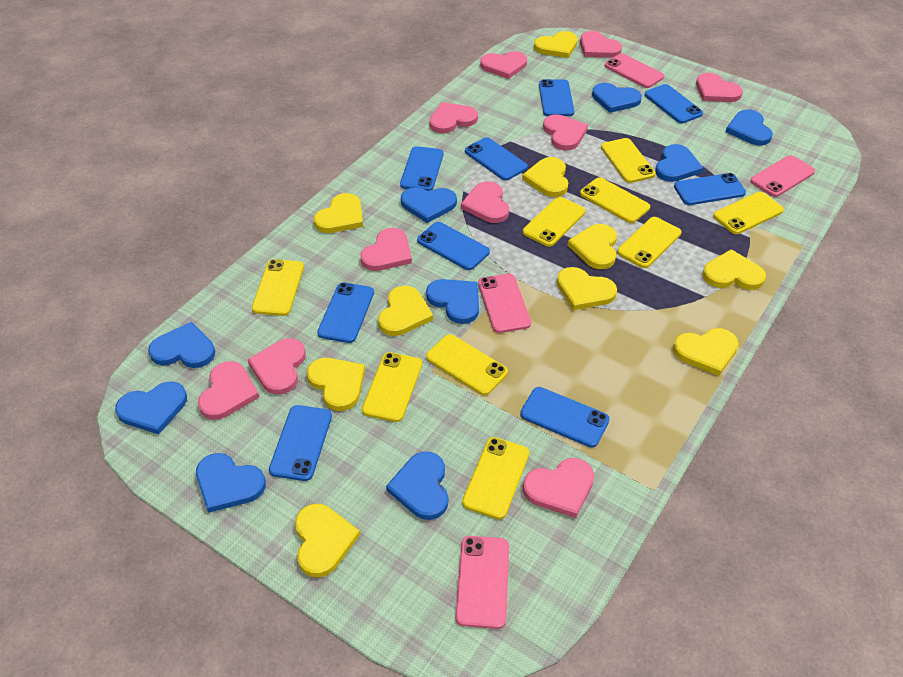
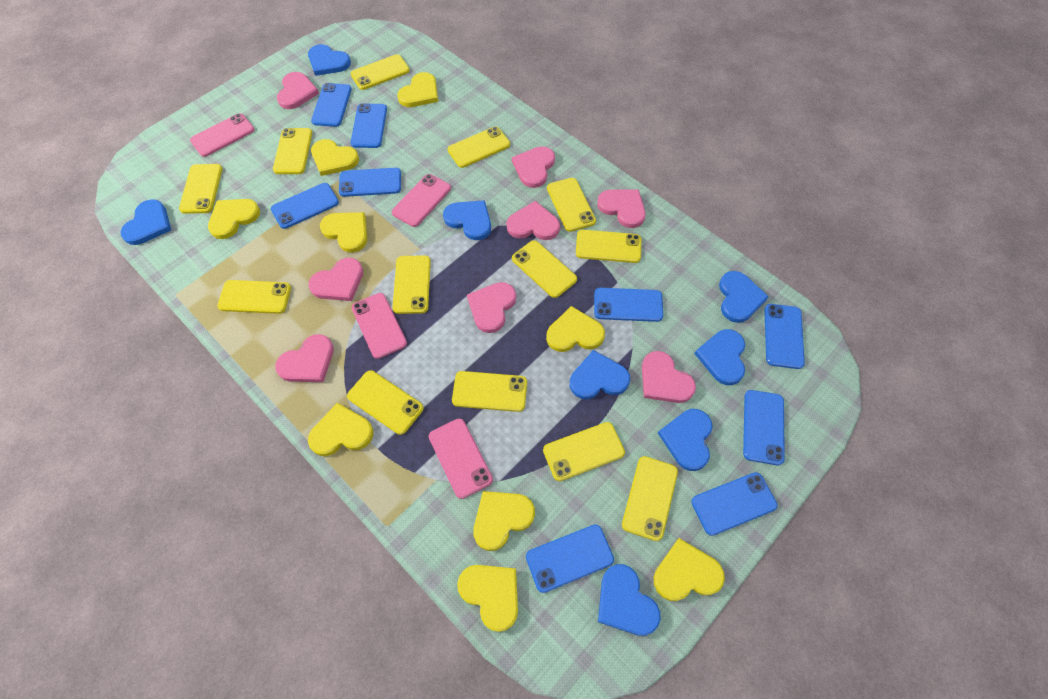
blue heart: [115,381,187,434] [148,322,215,368] [196,453,266,513] [386,452,448,520] [401,187,457,223] [426,279,479,324] [592,83,642,113] [655,144,703,182] [726,109,773,145] = 9 -> [120,199,171,245] [308,44,351,76] [443,200,491,240] [570,350,630,399] [598,564,661,636] [658,409,713,471] [694,329,745,385] [719,271,769,323] = 8
pink heart: [198,361,259,420] [248,338,306,395] [360,228,412,271] [430,102,478,133] [461,181,509,223] [480,51,527,79] [523,458,594,518] [543,114,588,150] [580,31,622,58] [696,73,743,102] = 10 -> [275,334,334,382] [277,72,319,109] [308,258,363,301] [467,282,516,333] [507,201,560,240] [512,146,555,188] [597,189,646,228] [642,351,696,403] = 8
yellow heart: [295,504,360,577] [307,358,365,411] [314,193,363,233] [378,286,433,336] [522,157,568,197] [534,31,578,58] [557,267,617,310] [568,224,617,269] [673,328,739,376] [703,249,766,290] = 10 -> [208,199,260,239] [308,403,374,456] [311,139,359,176] [320,212,367,253] [397,72,438,107] [457,565,518,632] [473,491,535,551] [546,306,605,352] [654,538,725,601] = 9
yellow phone: [252,259,304,316] [362,352,422,422] [426,334,508,395] [462,437,529,519] [523,197,585,247] [580,177,650,223] [601,138,656,183] [617,217,682,268] [713,192,784,234] = 9 -> [179,164,222,214] [217,280,291,314] [273,128,312,174] [347,370,424,435] [351,54,410,90] [393,255,431,314] [448,127,510,168] [452,371,527,412] [512,240,577,298] [543,422,625,481] [547,178,596,232] [576,230,641,263] [622,456,678,541] = 13

